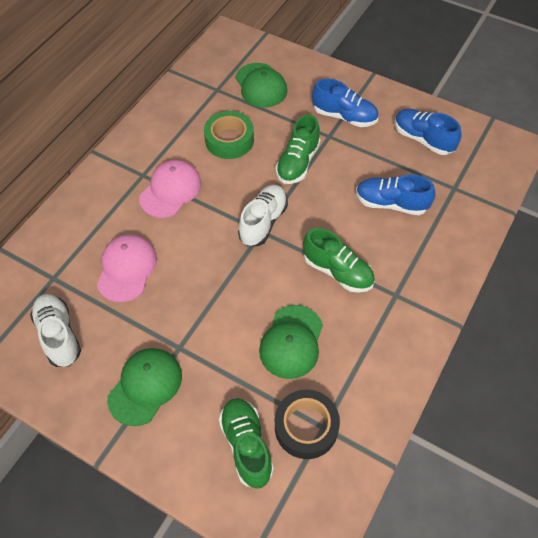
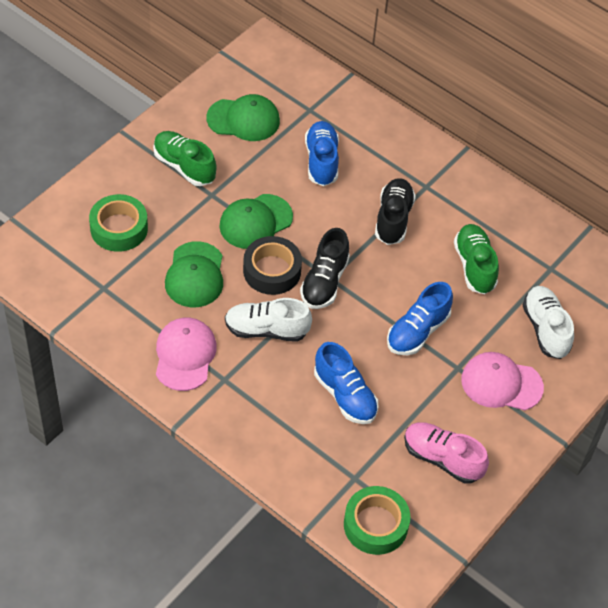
black shoe: none = 0 -> [300,228,350,309] [375,178,416,245] = 2
green shoe: [219,398,274,489] [276,115,320,184] [303,228,375,293] = 3 -> [153,131,217,186] [454,224,499,294] = 2
green tape: [204,111,254,159] = 1 -> [89,194,148,252] [344,486,411,555] = 2
pink shoe: none = 0 -> [404,422,489,484] = 1

